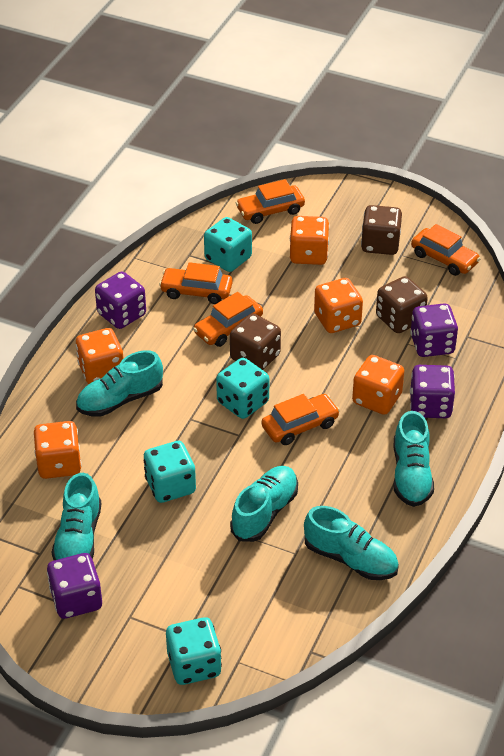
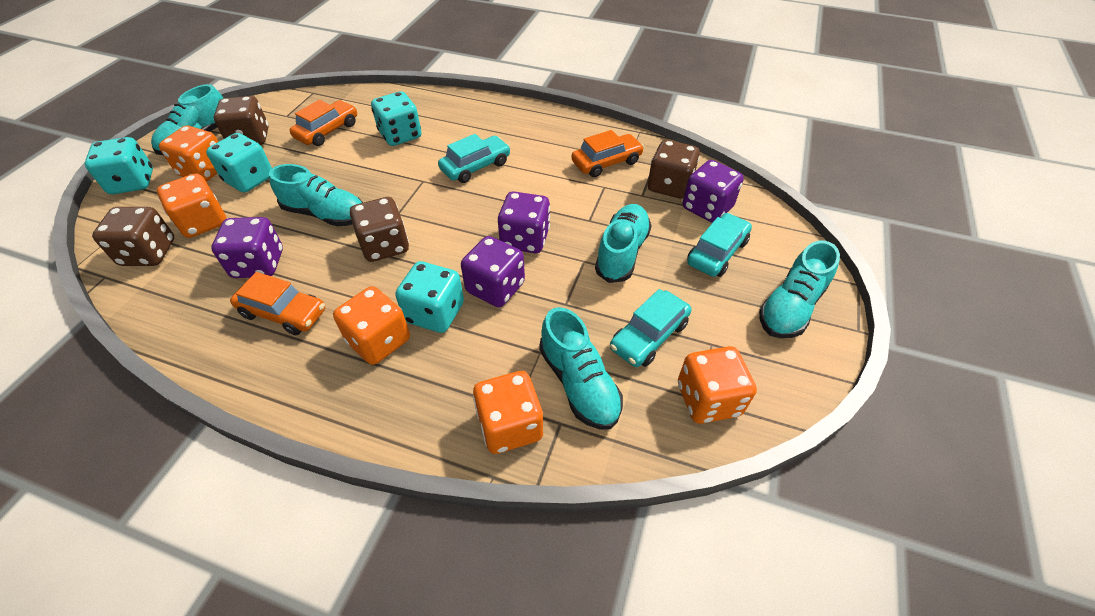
brown dice: [230,313,281,370] [361,205,402,255] [376,276,428,333] = 3 -> [92,207,174,266] [214,96,269,145] [350,197,409,262] [648,140,700,198] = 4
orange car: [159,262,233,304] [193,292,263,347] [236,179,305,224] [262,394,340,445] [411,224,481,276] = 5 -> [230,272,325,335] [290,100,357,146] [571,130,644,177] = 3
turquoise car: none = 0 -> [438,134,511,183] [610,289,692,367] [687,213,752,277] = 3

